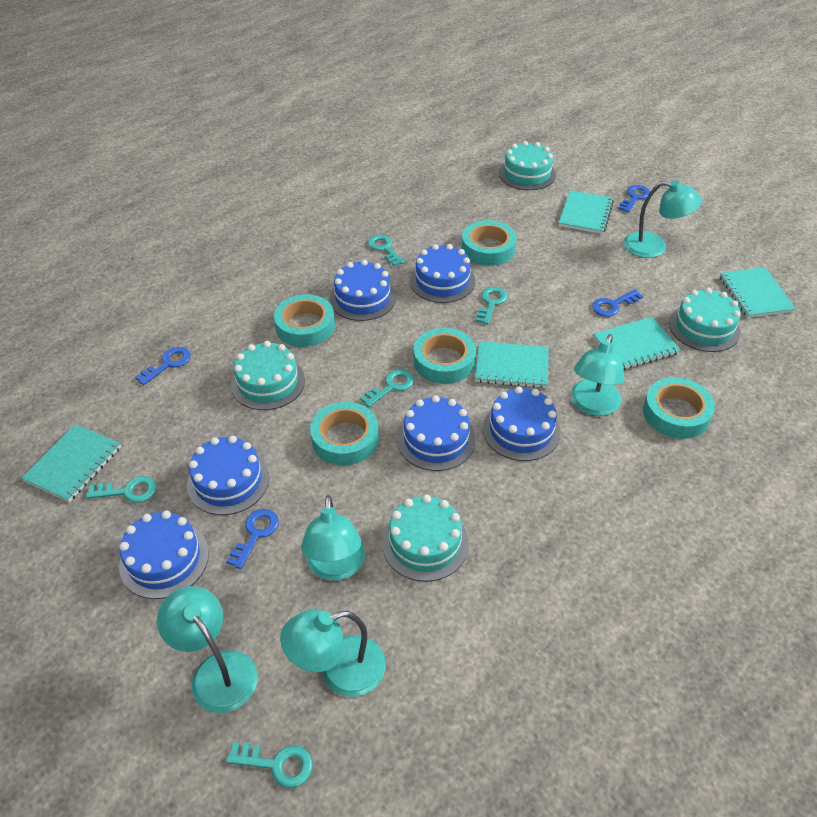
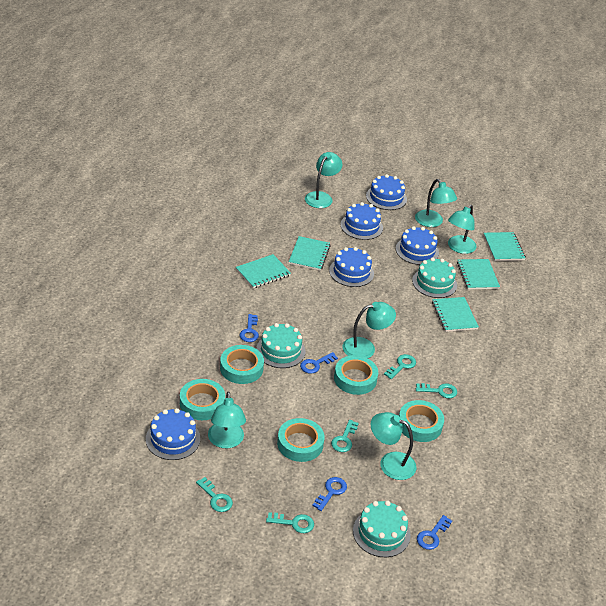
blue cake: [119,511,209,599] [187,436,269,515] [329,260,396,321] [397,395,475,471] [410,244,475,303] [483,387,561,461] = 6 -> [146,408,200,460] [329,247,374,287] [341,202,383,240] [366,174,407,210] [396,226,439,265] = 5
turquoise cake: [231,341,305,410] [382,495,469,582] [499,141,556,190] [669,288,741,352] = 4 -> [256,323,305,368] [353,501,411,557] [412,257,457,298] = 3
turquoise lamp: [157,586,258,713] [280,609,386,697] [301,495,365,581] [570,334,624,416] [624,180,702,258] = 5 -> [208,392,246,449] [305,152,342,208] [342,302,396,358] [371,412,416,480] [415,179,457,227] [448,205,476,254] = 6

